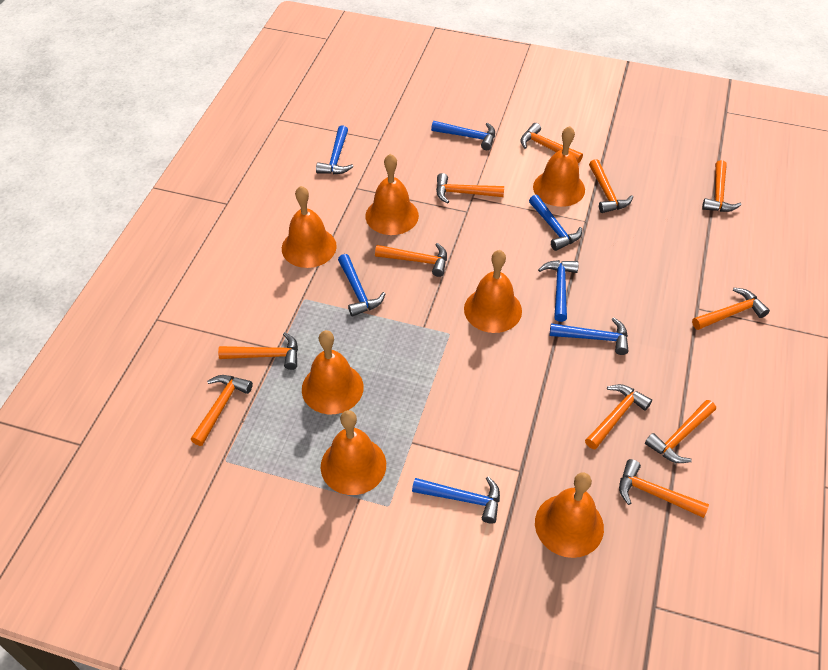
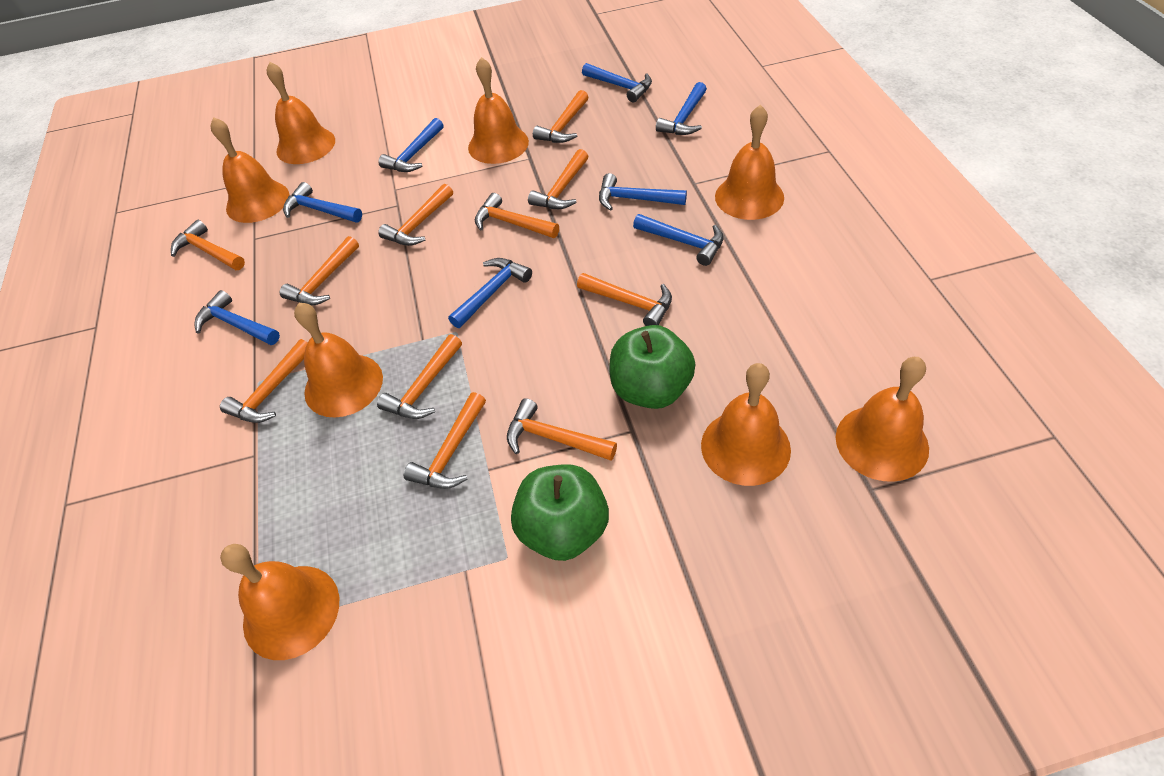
blue hammer: [316,125,353,174] [338,254,385,317] [412,476,500,524] [431,121,495,150] [529,195,582,251] [538,260,579,322] [550,317,628,355] = 7 -> [194,290,280,345] [283,182,362,222] [378,118,444,172] [448,258,532,328] [582,63,652,103] [599,173,687,211] [633,214,724,266] [656,82,707,135] = 8
green apple: none = 0 -> [511,464,609,561] [610,325,696,409] = 2
orange bell: [282,186,337,268] [302,330,364,414] [321,410,386,495] [365,154,419,235] [464,250,522,333] [533,126,585,207] [535,473,604,558] = 7 -> [211,117,289,223] [220,544,339,660] [267,62,335,164] [294,303,383,418] [468,57,529,164] [701,363,791,486] [715,105,784,220] [836,357,929,482] = 8

